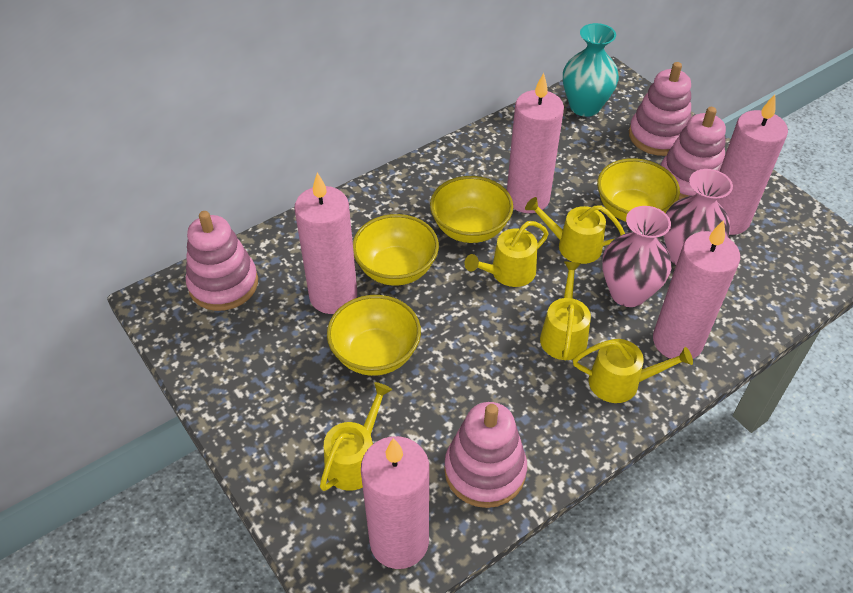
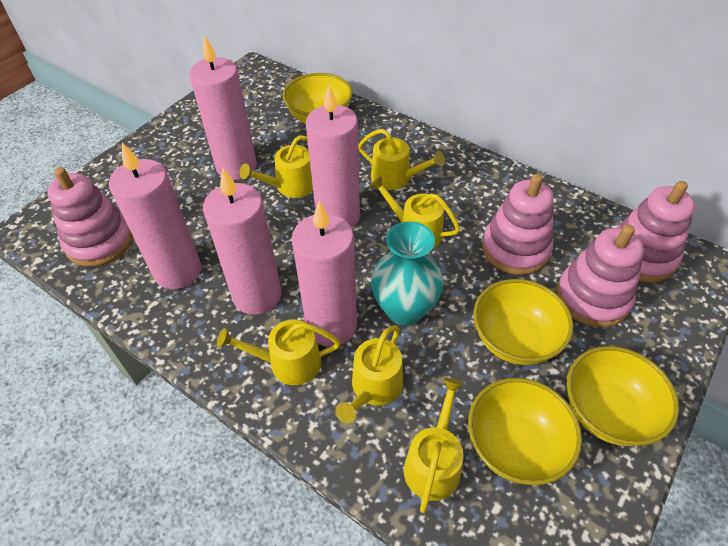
pink vase: [602,206,671,307] [664,169,733,265] = 2 -> none = 0
yellow watering can: [320,382,392,491] [464,221,549,287] [525,197,625,264] [540,261,591,360] [573,339,693,403] = 5 -> [217,320,340,385] [240,135,313,198] [336,325,403,423] [358,129,445,190] [370,176,460,248] [404,377,464,513] = 6

